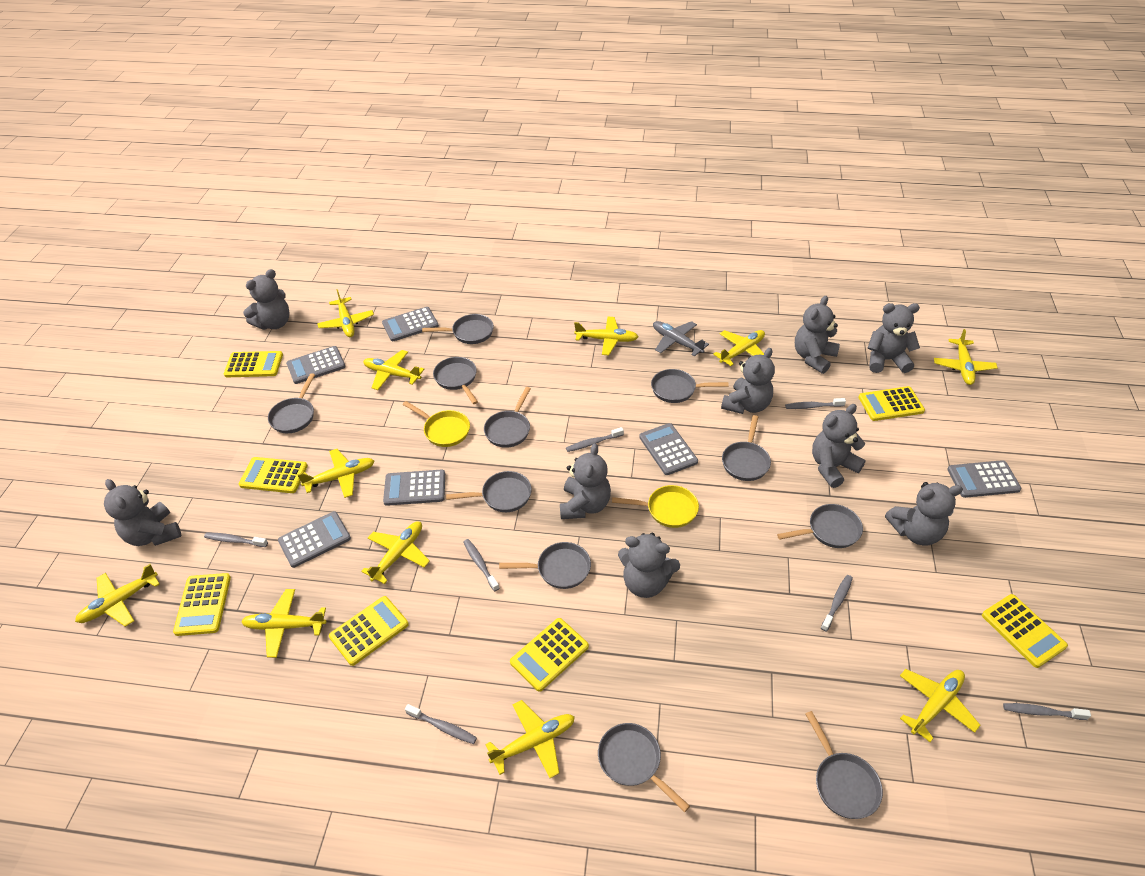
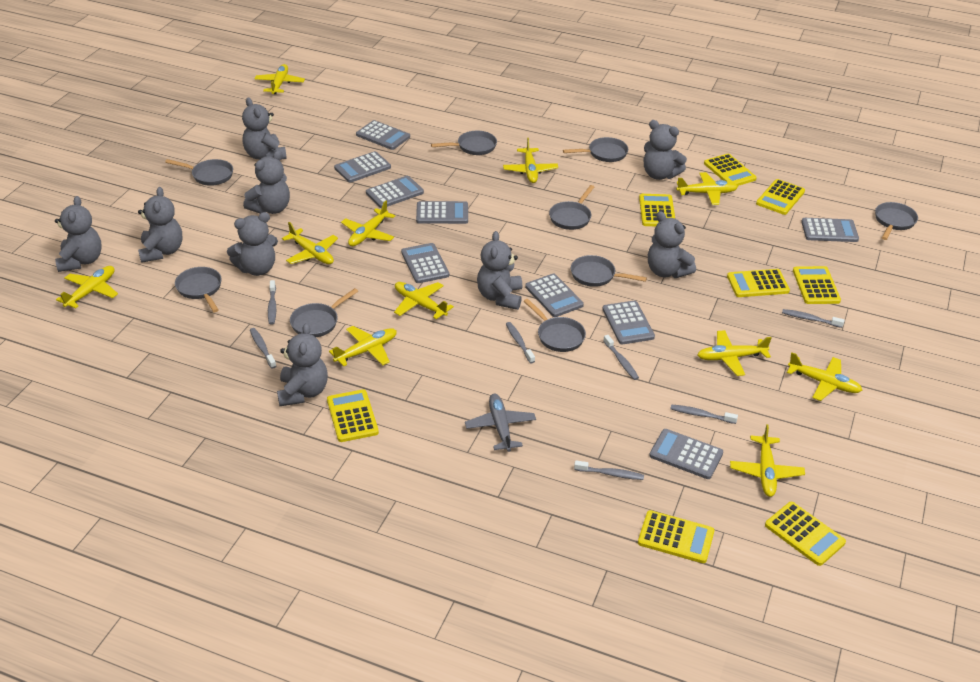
grey calculator: [278,511,351,568] [286,346,346,384] [382,307,439,341] [383,470,445,506] [639,423,698,475] [947,460,1022,498] = 6 -> [334,151,391,183] [356,120,410,150] [366,176,424,208] [401,243,449,283] [416,201,468,224] [525,273,584,317] [603,301,655,344] [649,429,723,479] [801,218,859,242] = 9
grey pan: [268,373,315,433] [422,314,494,344] [433,357,478,404] [446,471,532,512] [484,387,531,448] [499,542,591,589] [598,723,690,812] [651,369,728,403] [722,415,771,481] [777,504,863,548] [805,711,883,819] = 11 -> [165,159,233,186] [175,267,222,312] [290,288,358,337] [431,131,497,155] [524,299,586,352] [549,185,594,230] [563,137,628,162] [571,255,647,287] [875,202,918,240] = 9
yellow calculator: [173,573,231,636] [224,351,283,377] [239,457,308,493] [329,596,409,666] [510,618,589,692] [858,386,925,421] [982,594,1068,668] = 7 -> [327,389,379,442] [638,510,715,563] [639,194,675,226] [704,154,757,186] [727,269,790,297] [756,179,805,215] [765,502,846,566] [793,266,841,304] = 8
yellow pan: [403,401,470,447] [612,485,699,528] = 2 -> none = 0

